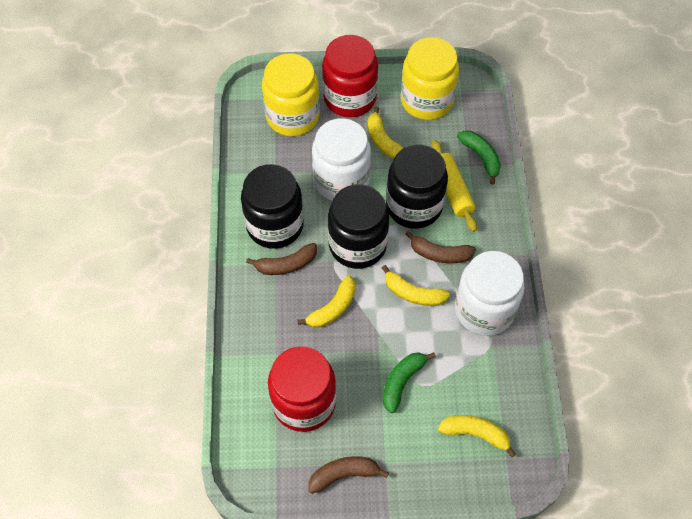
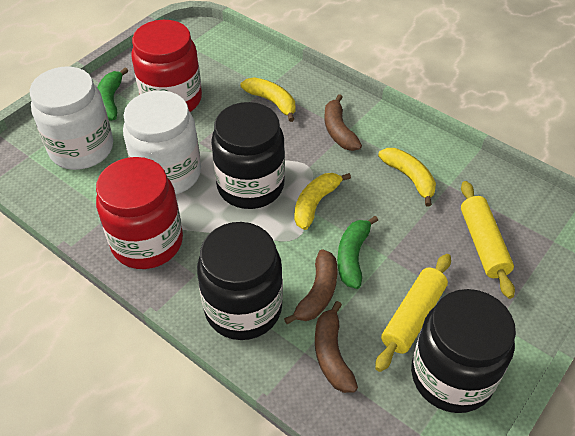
yellow banana: [297,276,356,327] [368,106,403,159] [382,265,450,306] [438,415,516,457] = 4 -> [241,77,295,122] [294,173,351,230] [378,148,436,207] = 3
yellow jar: [262,54,320,136] [401,37,459,120] = 2 -> none = 0
yellow rolling pin: [431,140,477,232] = 1 -> [375,254,451,372] [461,181,515,299] = 2

